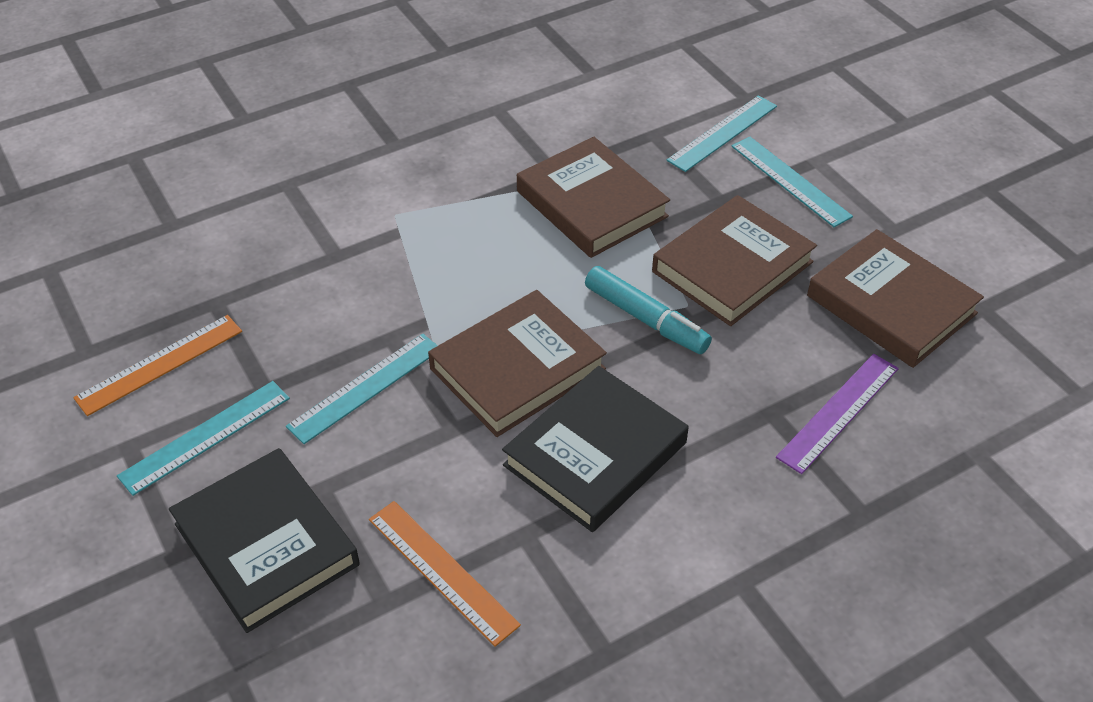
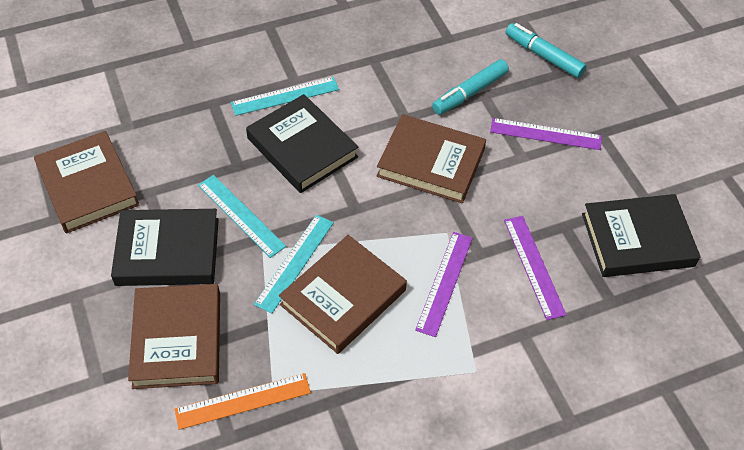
black book: [169,448,360,633] [502,366,688,532] = 2 -> [111,209,219,286] [246,94,358,193] [582,194,701,277] = 3
orange ruler: [73,315,242,416] [369,501,521,647] = 2 -> [174,373,311,430] = 1
purple ruler: [776,354,899,474] = 1 -> [415,232,473,337] [490,118,602,150] [504,216,567,320] = 3
turquoise marker: [585,266,712,354] = 1 -> [432,59,509,115] [506,23,587,78] = 2
turquoise ruler: [117,381,290,496] [286,334,438,444] [667,95,777,172] [731,137,853,227] = 4 -> [198,175,286,258] [231,77,339,116] [254,215,334,314] = 3

